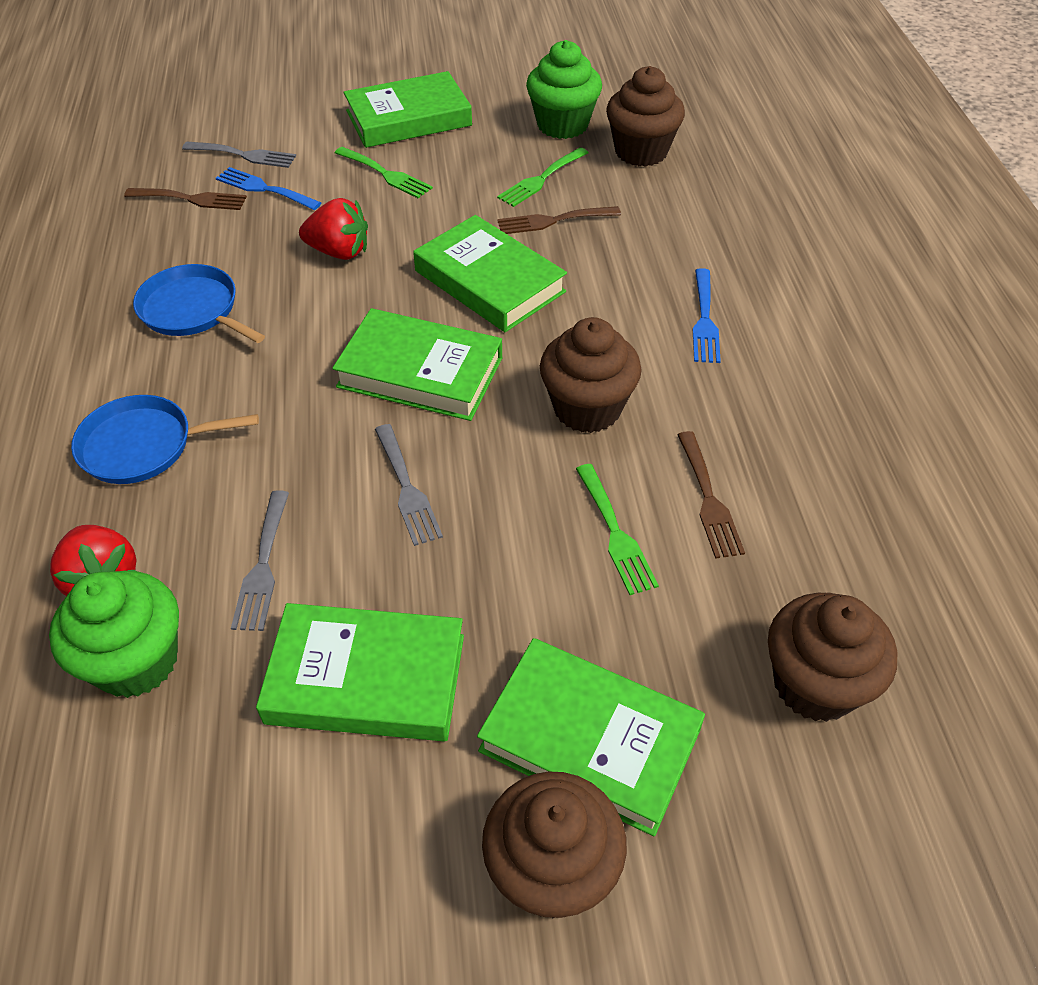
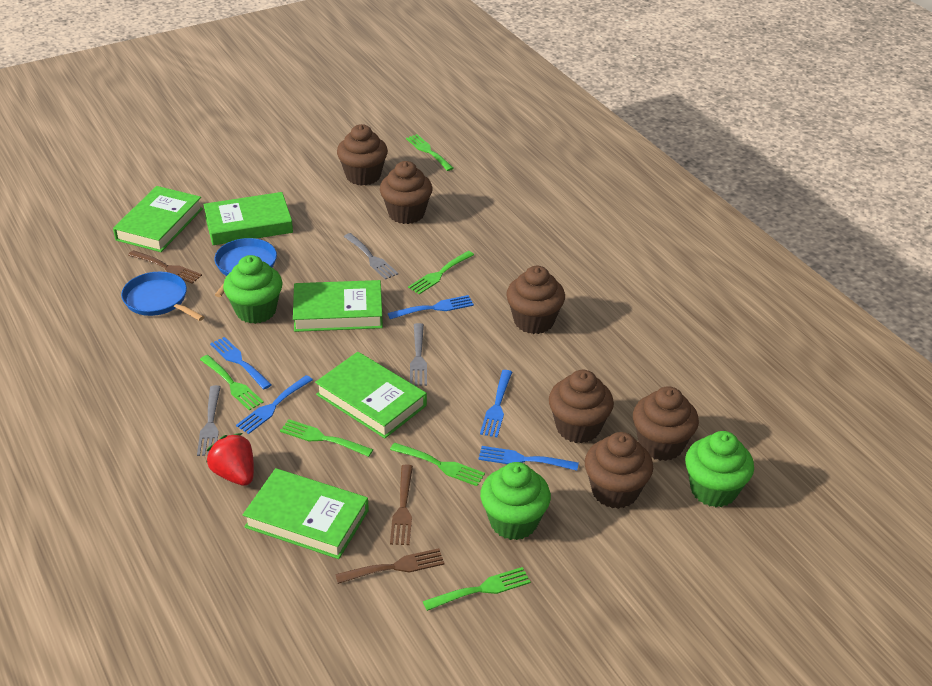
blue fork: [216,167,321,210] [693,268,721,363] = 2 -> [210,337,272,389] [236,375,313,434] [388,295,474,319] [478,446,579,471] [480,370,512,437] = 5
brown cupcake: [482,771,627,918] [540,317,641,433] [606,66,685,167] [768,593,897,722] = 4 -> [337,124,388,186] [380,161,433,224] [506,266,565,334] [549,370,614,443] [585,432,653,509] [633,386,699,461] = 6
green cupcake: [49,571,179,698] [526,40,602,139] = 2 -> [223,255,283,324] [480,462,551,540] [685,431,754,507] = 3
green fork: [335,147,433,198] [497,147,588,207] [576,464,659,595] = 3 -> [200,355,264,410] [280,419,373,457] [390,443,485,486] [406,134,454,171] [408,251,474,294] [423,567,531,611] = 6
red strawberry: [50,525,137,596] [299,198,368,260] = 2 -> [206,433,254,486] = 1

